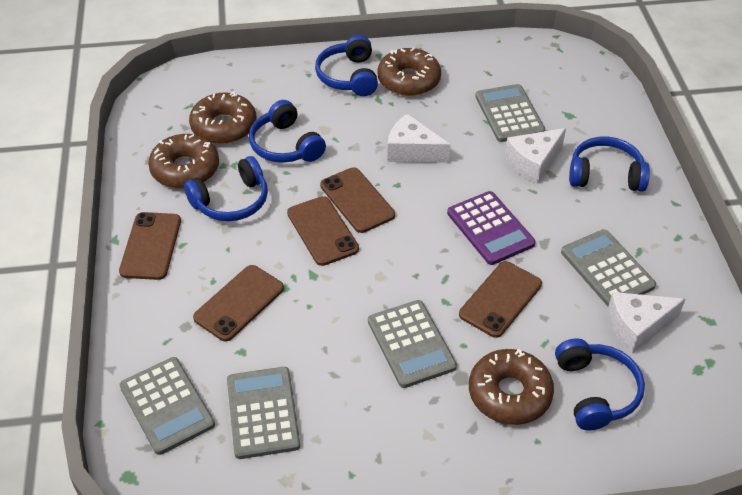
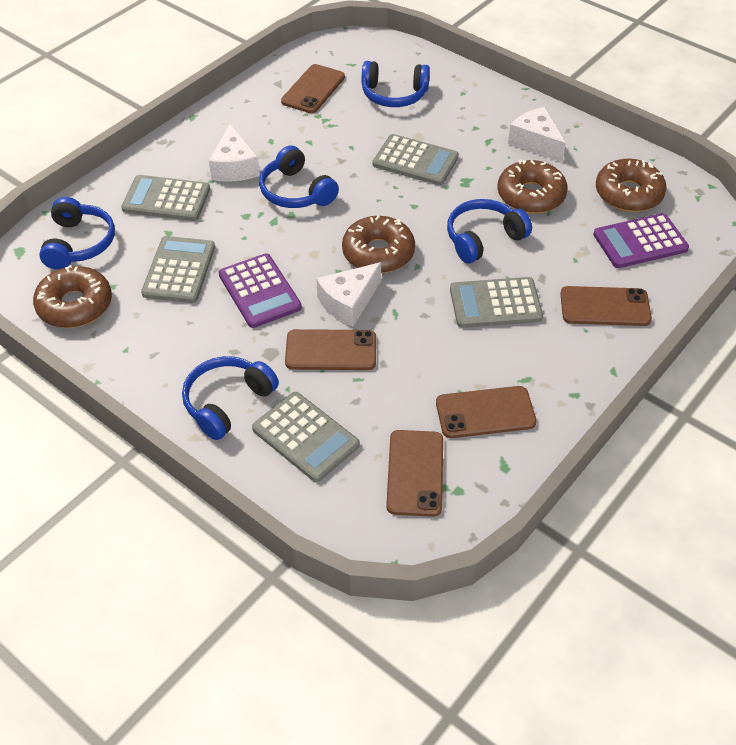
purple calculator: [447,191,536,265] = 1 -> [219,253,302,328] [593,213,689,268] = 2

